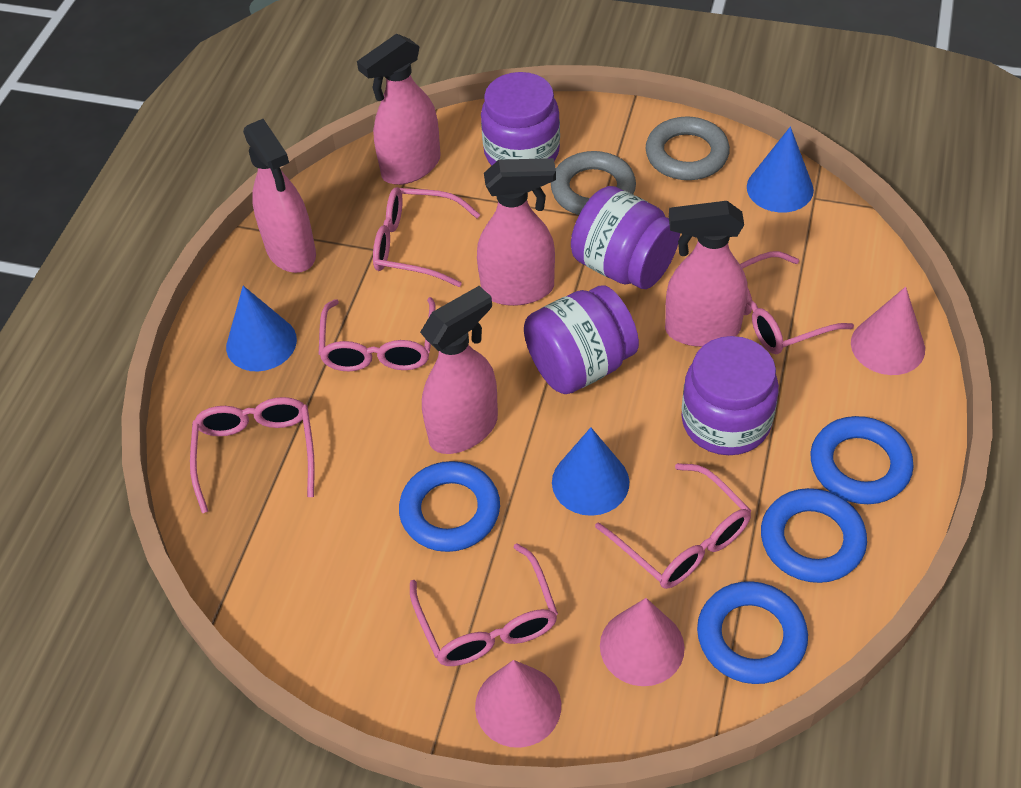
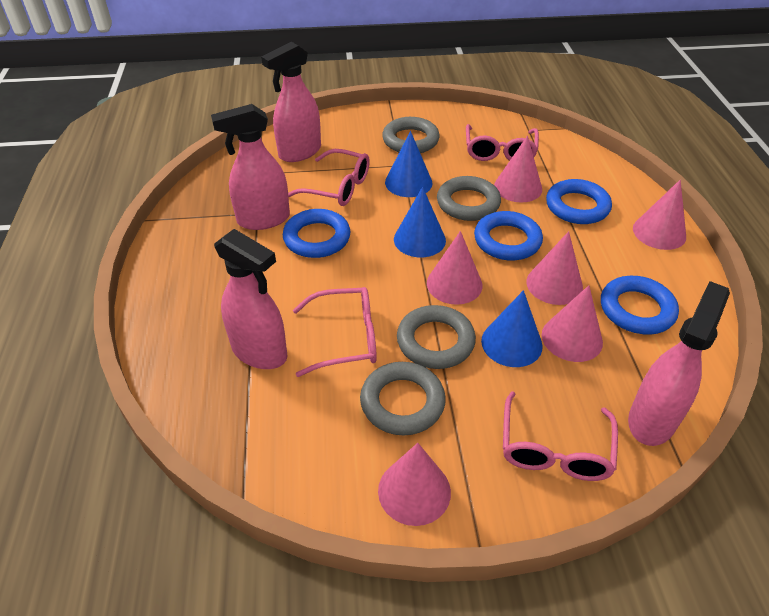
grey ring: [551,151,636,215] [645,117,730,180] = 2 -> [360,362,446,435] [382,117,440,153] [397,305,476,369] [437,176,501,221] = 4
pink cone: [475,660,561,748] [600,598,685,686] [851,287,925,375] = 3 -> [378,443,451,526] [427,231,482,305] [494,136,542,203] [526,231,583,305] [542,285,603,362] [633,180,686,250] = 6
pink glasses: [190,397,315,513] [319,297,435,371] [373,187,480,287] [410,543,558,666] [595,463,751,589] [740,251,854,354] = 6 -> [288,149,370,206] [293,287,377,377] [466,124,539,161] [503,391,618,481] = 4
pink spray bottle: [243,119,316,273] [357,34,441,185] [420,286,498,454] [477,158,556,306] [665,201,748,347] = 5 -> [211,104,290,230] [214,229,287,369] [261,42,321,162] [628,281,730,446] = 4
purple jar: [481,72,560,165] [524,285,639,394] [571,186,680,289] [681,336,779,455] = 4 -> none = 0

